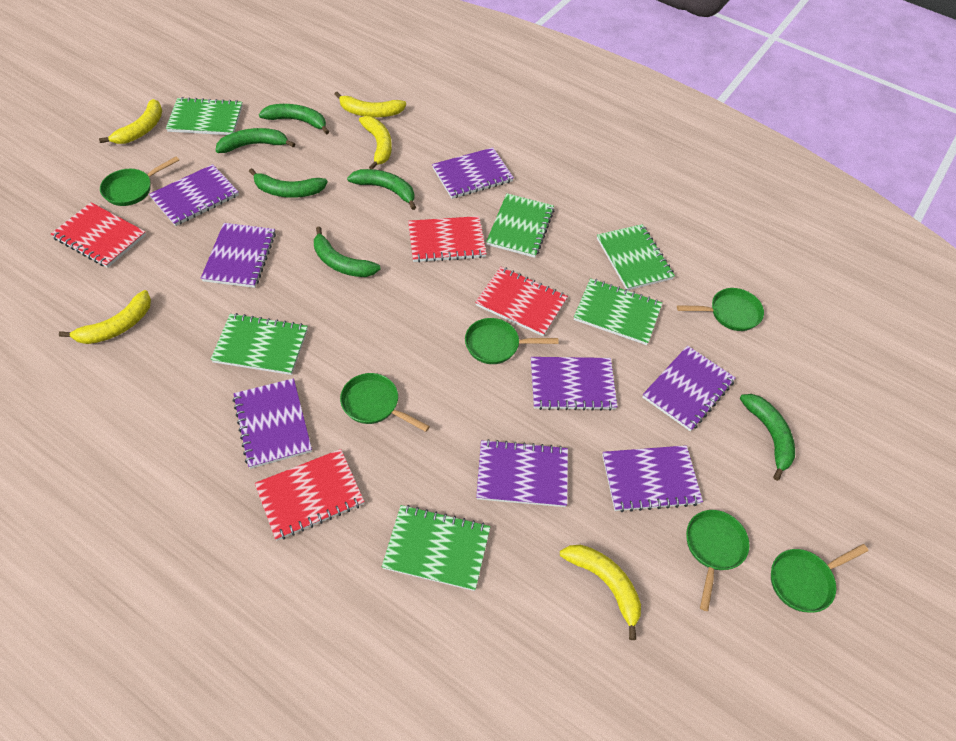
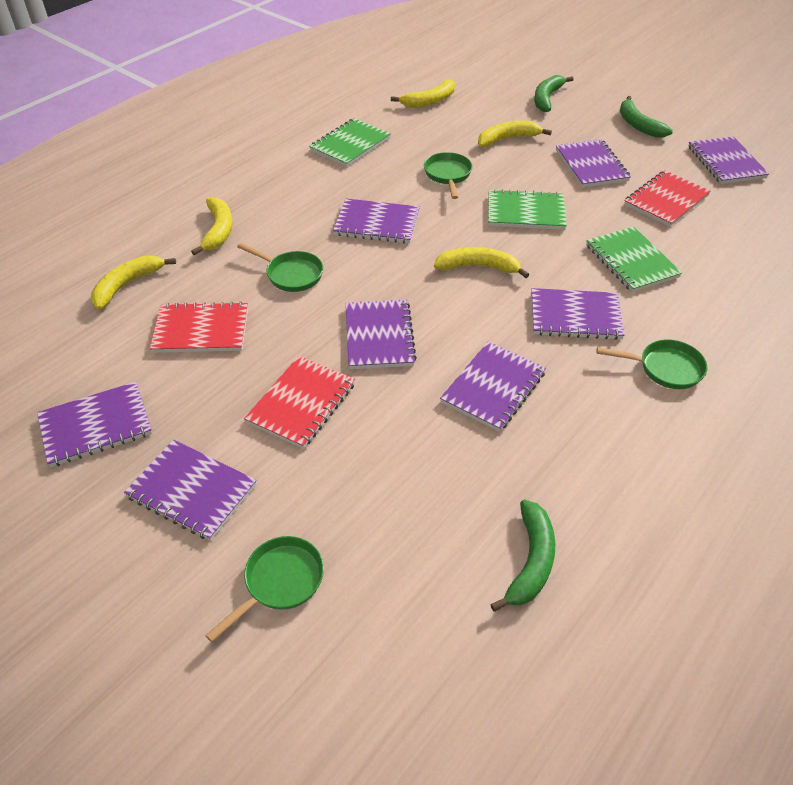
green banana: [216,128,295,153] [249,168,327,198] [259,104,329,135] [314,226,381,277] [347,169,416,210] [740,394,795,481] = 6 -> [490,500,556,612] [534,75,574,112] [620,96,673,138] = 3
green notebook: [166,97,243,135] [210,313,308,375] [382,505,490,591] [486,193,554,258] [574,278,662,345] [597,224,675,290] = 6 -> [309,118,391,167] [488,189,567,230] [586,226,682,292] = 3
green pan: [100,156,179,206] [340,373,430,432] [465,318,558,364] [677,288,764,331] [686,510,750,611] [771,544,868,612] = 6 -> [205,536,324,642] [237,243,323,292] [424,152,472,199] [597,339,707,389] = 4
red notebook: [51,202,146,268] [255,449,365,540] [408,216,487,263] [475,267,568,336] = 4 -> [150,301,248,353] [244,356,355,449] [624,170,711,227] = 3

